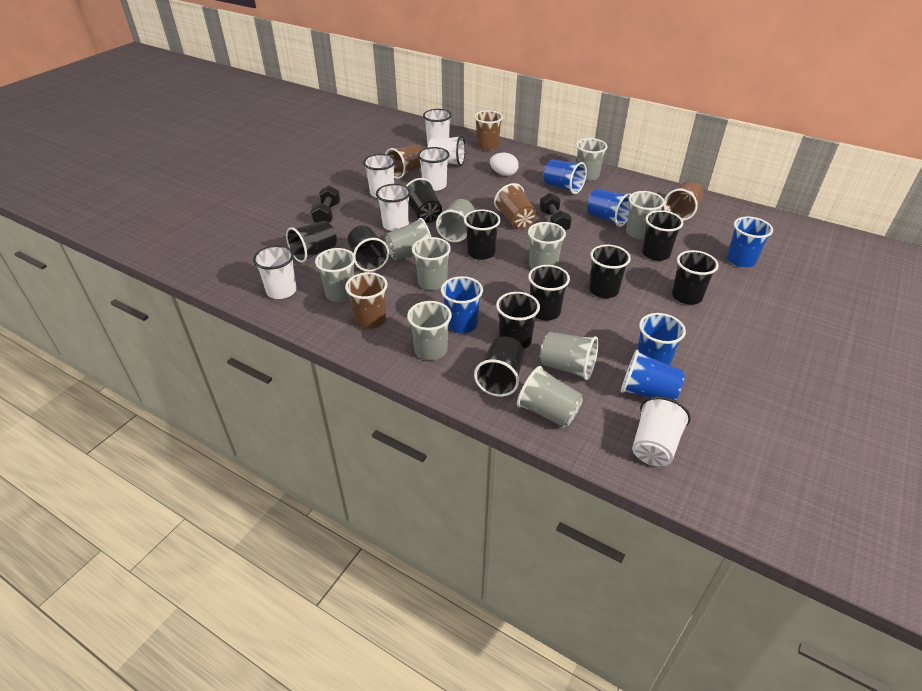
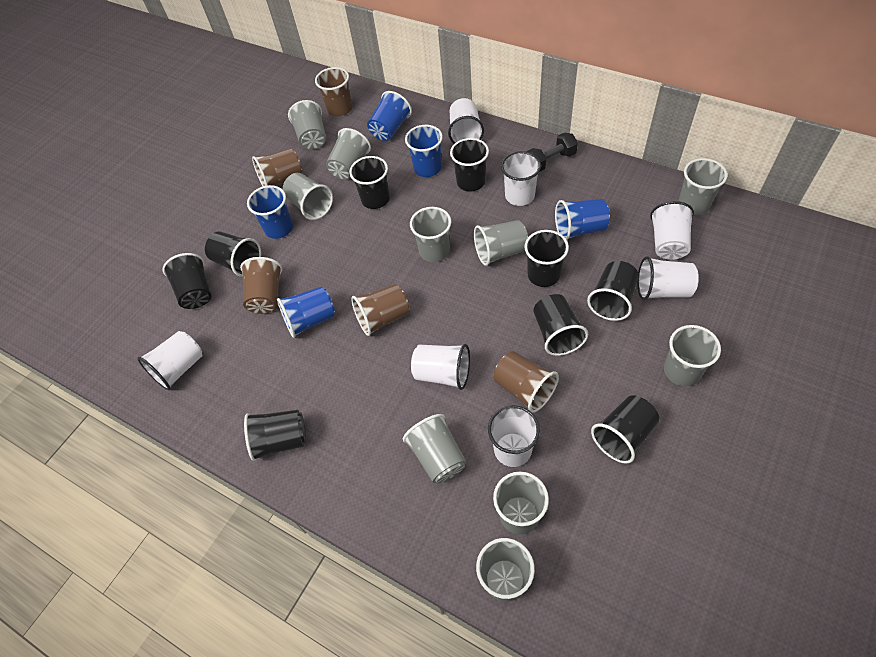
black cup: [286,221,337,263] [348,226,389,272] [406,178,442,223] [464,209,501,260] [474,336,524,397] [496,292,540,349] [528,265,570,321] [589,245,631,298] [642,210,683,261] [672,250,719,305] = 10 -> [162,253,211,309] [205,231,261,277] [244,410,306,461] [349,156,390,209] [450,138,489,191] [524,230,569,287] [533,294,588,356] [587,261,639,321] [591,395,660,464] = 9
black dumbbell: [311,186,340,223] [540,193,572,231] = 2 -> [526,132,578,171] = 1
blue cup: [441,276,483,333] [544,159,587,194] [587,189,631,227] [621,350,685,400] [637,313,686,365] [727,216,773,267] = 6 -> [247,185,293,239] [277,286,335,338] [367,91,412,141] [405,125,443,177] [555,199,610,240] = 5
white egg: [490,153,519,176] = 1 -> none = 0

